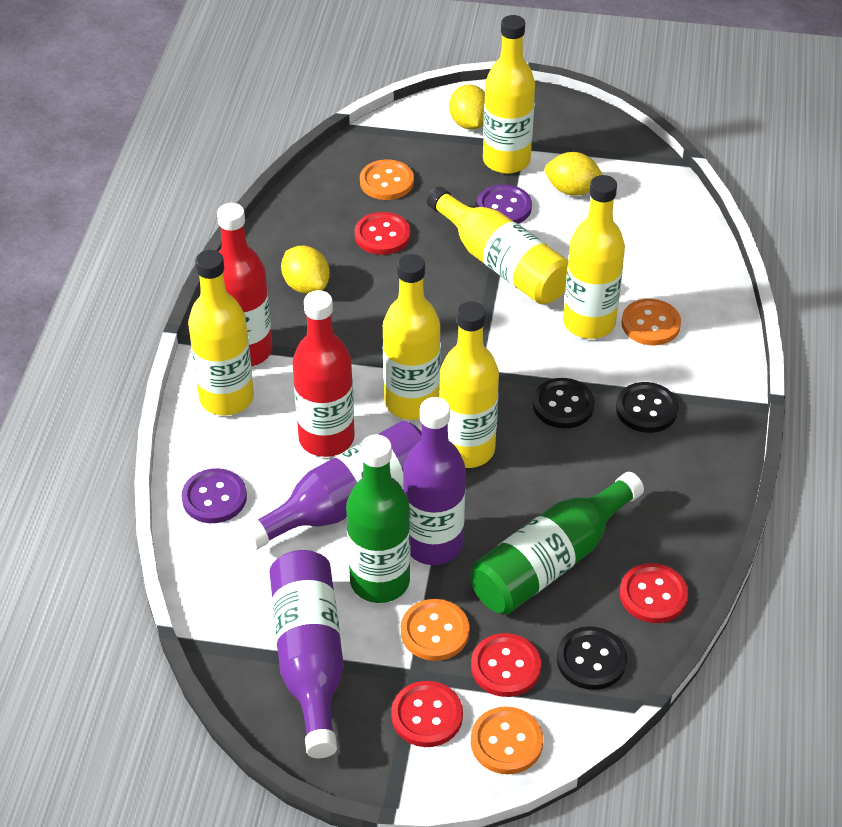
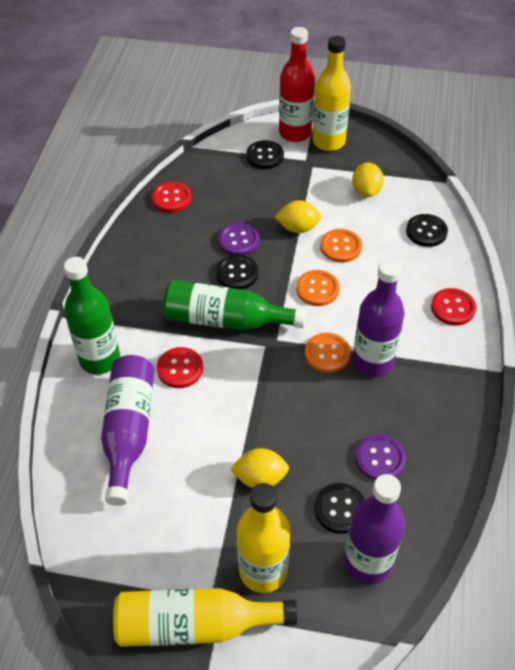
black button: [533,378,595,428] [557,626,627,690] [616,382,678,433] = 3 -> [216,255,258,290] [246,140,284,169] [314,483,365,534] [406,214,448,247] = 4
orange button: [360,159,414,200] [401,599,470,661] [471,706,543,774] [621,299,681,345] = 4 -> [296,270,340,306] [305,333,351,373] [320,229,362,263] = 3
red bottle: [217,203,272,366] [292,290,355,457] = 2 -> [279,27,315,142] = 1
red button: [355,212,411,255] [391,681,463,747] [471,633,541,697] [620,563,688,623] = 4 -> [152,182,191,213] [157,347,203,388] [431,288,476,326] = 3
yellow bottle: [188,250,254,416] [383,254,441,420] [427,187,568,305] [439,301,499,468] [483,15,535,174] [563,175,625,339] = 6 -> [113,588,297,647] [237,483,290,593] [312,36,351,151] = 3

